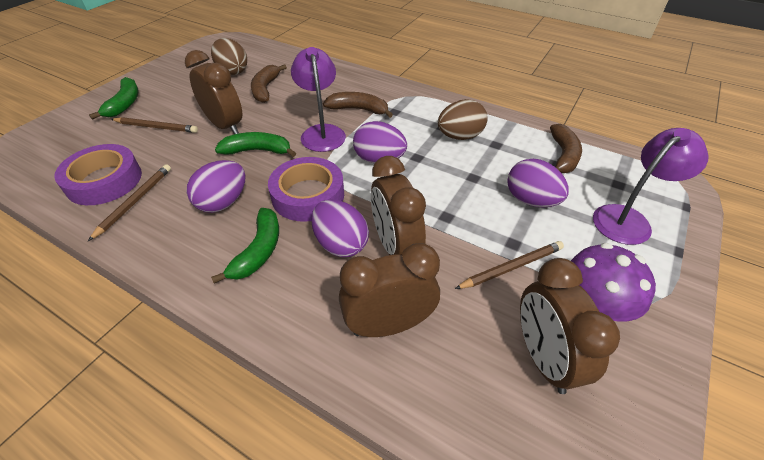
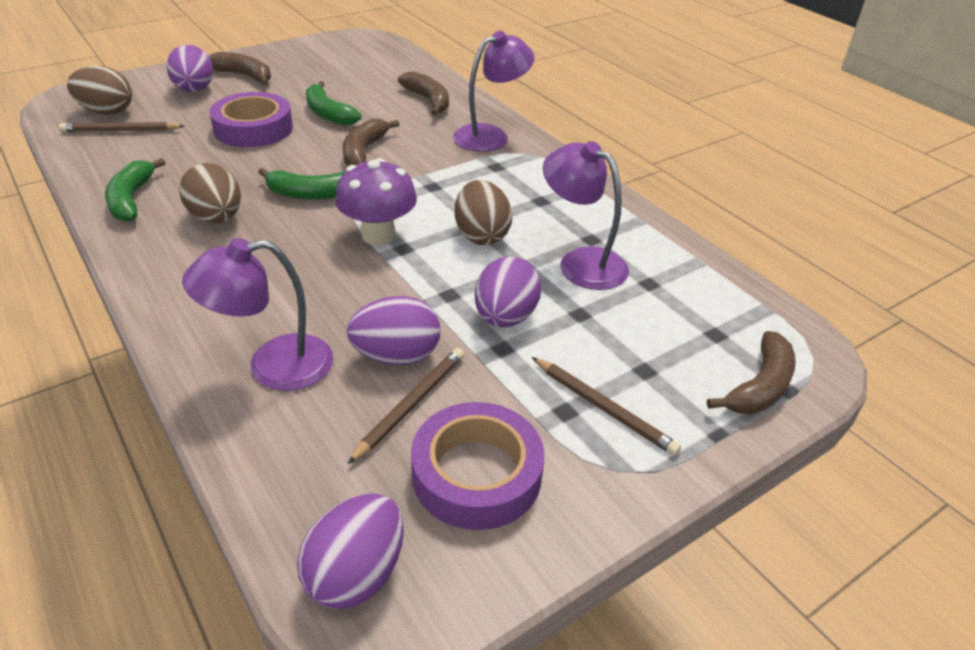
brown banana: [251,64,287,103] [323,92,393,118] [550,124,582,173] = 3 -> [209,52,271,85] [343,118,400,166] [398,71,449,116] [707,331,796,414] = 4
brown clock: [185,50,242,134] [339,243,440,337] [371,156,426,255] [520,258,620,394] = 4 -> none = 0
brown egg: [211,38,247,75] [438,99,488,140] = 2 -> [67,66,132,115] [179,163,241,223] [455,180,512,245] = 3
purple lamp: [291,47,346,152] [593,128,709,245] = 2 -> [182,238,333,391] [453,31,535,152] [543,141,629,290] = 3

